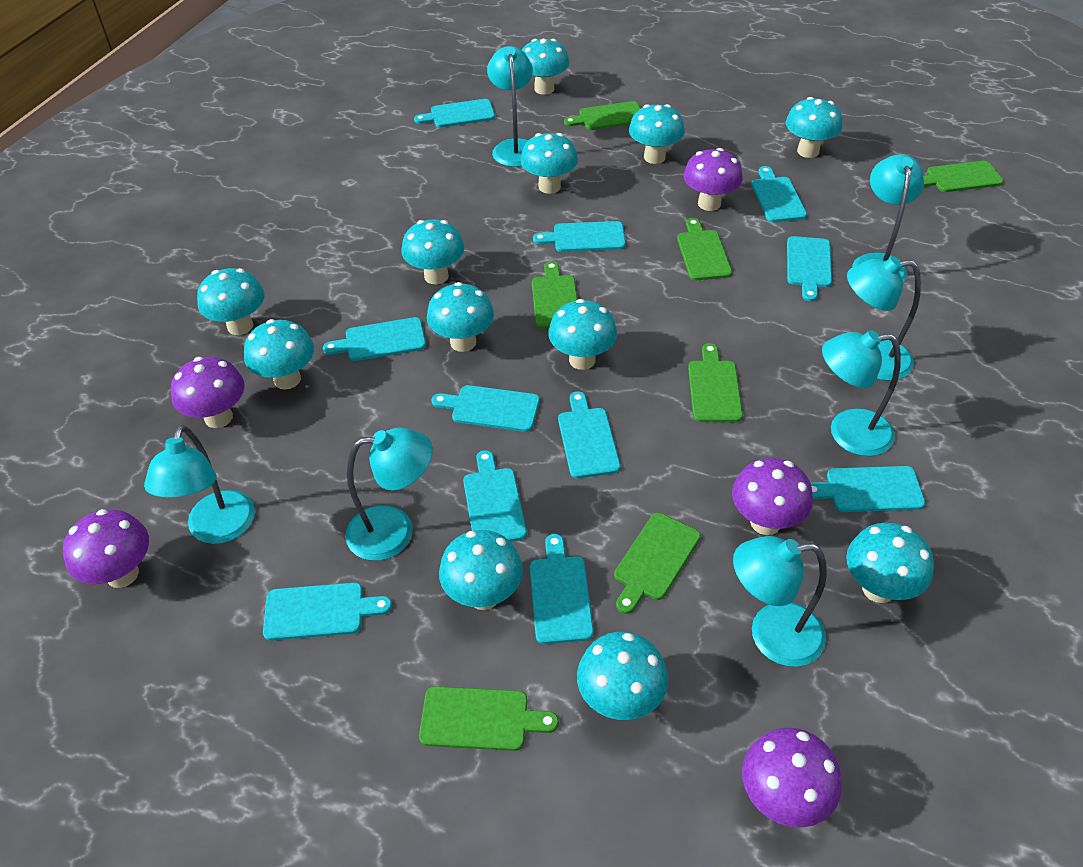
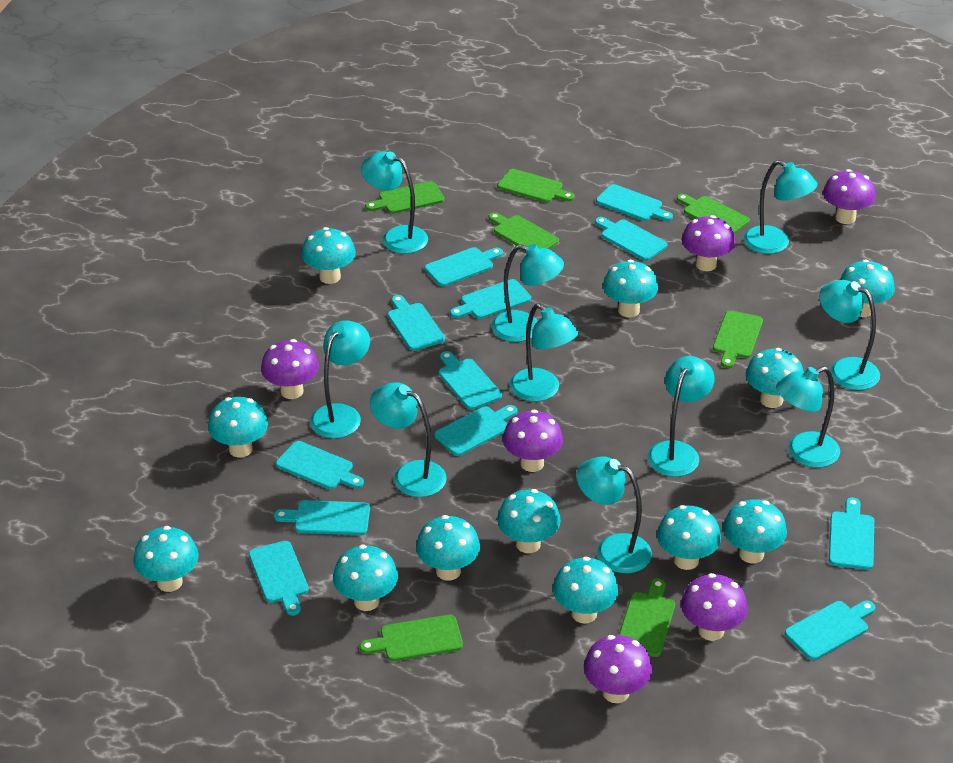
purple mushroom: [63,509,149,588] [171,357,245,428] [683,148,743,211] [732,458,813,535] [742,728,842,828] = 5 -> [261,339,319,399] [503,410,563,472] [584,635,652,703] [681,573,748,641] [682,215,736,271] [823,169,876,224] = 6
turquoise cutting board: [263,583,392,641] [323,317,426,361] [414,99,495,127] [432,385,540,432] [463,450,527,542] [530,534,594,644] [533,221,626,252] [558,391,621,478] [751,166,807,222] [787,236,832,301] [811,466,925,512] = 11 -> [249,541,309,616] [274,500,370,535] [276,441,364,489] [388,295,445,351] [424,247,503,286] [434,405,517,456] [439,351,502,410] [450,279,531,319] [595,217,667,261] [596,184,673,221] [785,601,876,660] [829,497,874,570] = 12
turquoise lamp: [144,425,255,544] [345,427,433,561] [487,46,533,167] [733,536,827,667] [822,330,901,456] [847,256,921,381] [852,154,924,282] = 7 -> [310,320,370,439] [361,151,428,254] [370,382,447,497] [491,244,564,342] [510,303,578,402] [576,456,652,573] [648,356,714,477] [743,160,818,254] [776,366,840,468] [819,280,880,390] = 10

